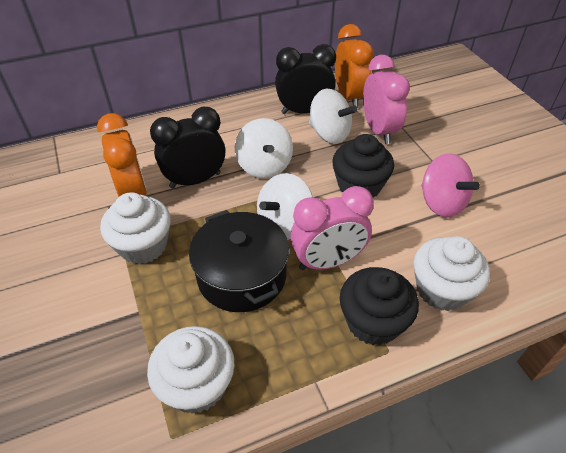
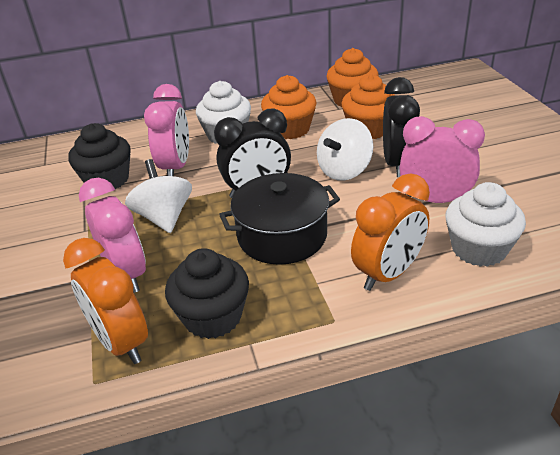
orange cupcake: none = 0 -> [261,75,316,139] [327,48,379,107] [342,74,396,139] = 3
pink clock: [290,186,374,271] [363,55,410,144] = 2 -> [79,178,146,293] [144,84,189,176] [400,116,485,203] = 3
pink spinning top: [421,153,480,218] = 1 -> none = 0
white cupcake: [100,192,171,264] [147,326,234,414] [414,236,490,311] = 3 -> [196,81,251,144] [446,182,526,267] = 2
white spinning top: [235,118,293,178] [257,173,313,240] [309,89,357,144] = 3 -> [125,159,192,233] [317,118,373,181] = 2

